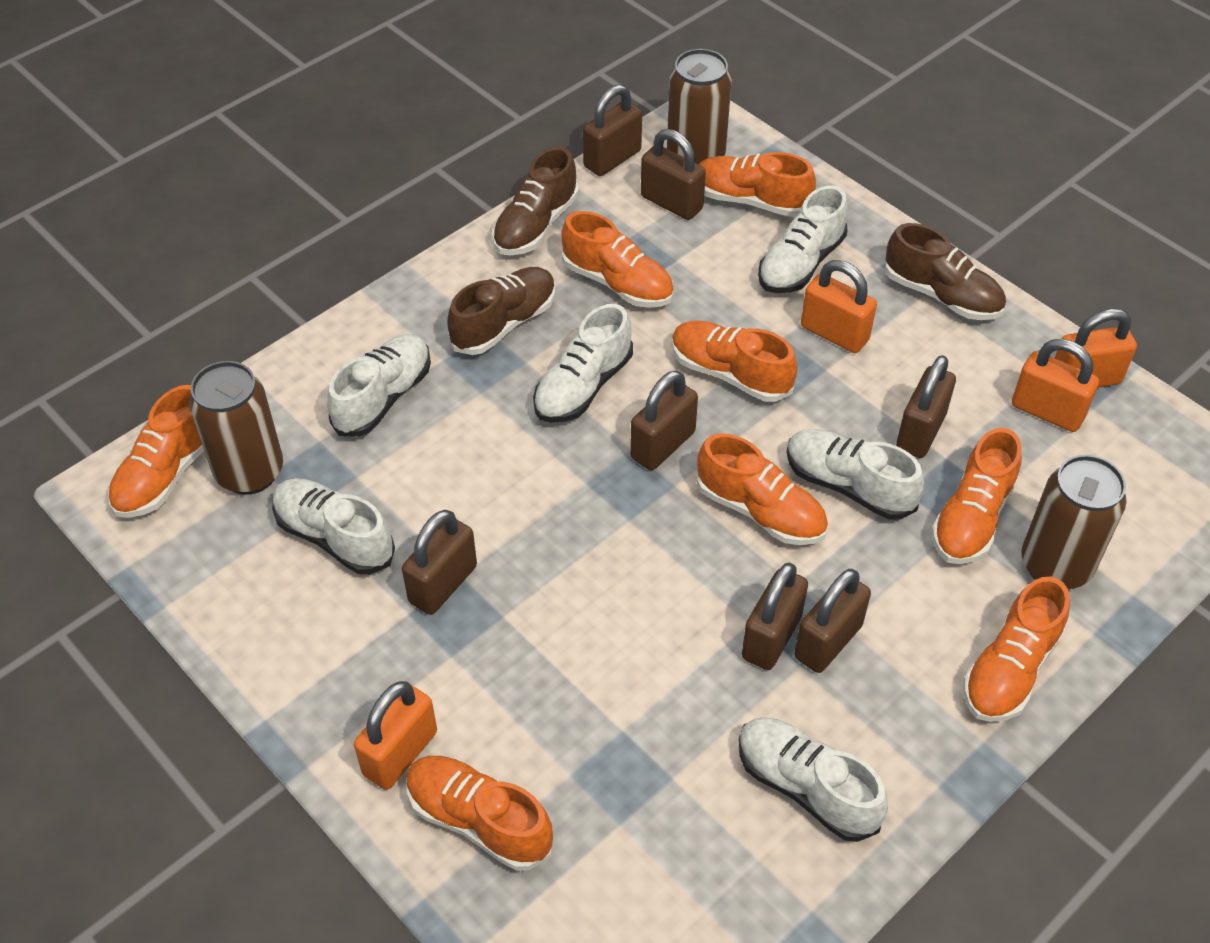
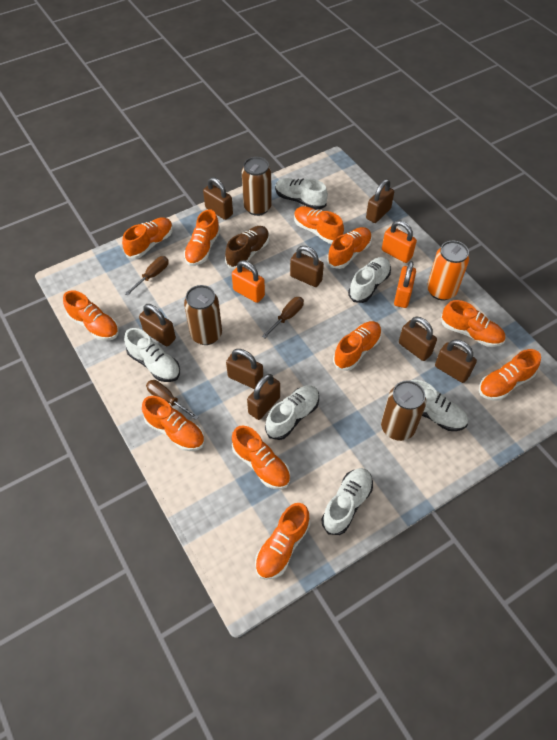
brown padlock: [402,510,477,615] [583,85,642,176] [630,371,698,470] [641,129,706,220] [742,563,808,670] [794,569,871,673] [896,355,956,458] = 7 -> [139,304,176,346] [203,177,233,220] [226,349,263,389] [247,374,280,420] [290,246,324,287] [366,179,394,223] [399,317,437,361] [435,339,477,383] = 8
brown screwdriver: none = 0 -> [125,256,169,296] [146,380,199,420] [262,297,304,338] = 3
brown shoe: [447,267,556,355] [492,147,579,256] [885,223,1006,320] = 3 -> [225,226,269,269] = 1
orange can: none = 0 -> [427,241,469,301] = 1
orange padlock: [354,681,437,790] [801,260,877,353] [1012,339,1099,432] [1055,309,1137,387] = 4 -> [232,260,265,303] [382,220,417,263] [394,261,416,308] = 3
orange shoe: [108,385,204,518] [406,756,553,871] [562,211,674,308] [672,320,797,402] [697,434,828,545] [698,152,816,217] [932,428,1022,564] [963,577,1070,722] = 8 -> [63,290,119,341] [122,217,173,259] [142,396,205,451] [184,209,220,266] [232,425,290,489] [255,503,310,580] [294,206,344,244] [327,227,372,269] [333,321,382,371] [441,300,505,347] [479,349,541,400] = 11

